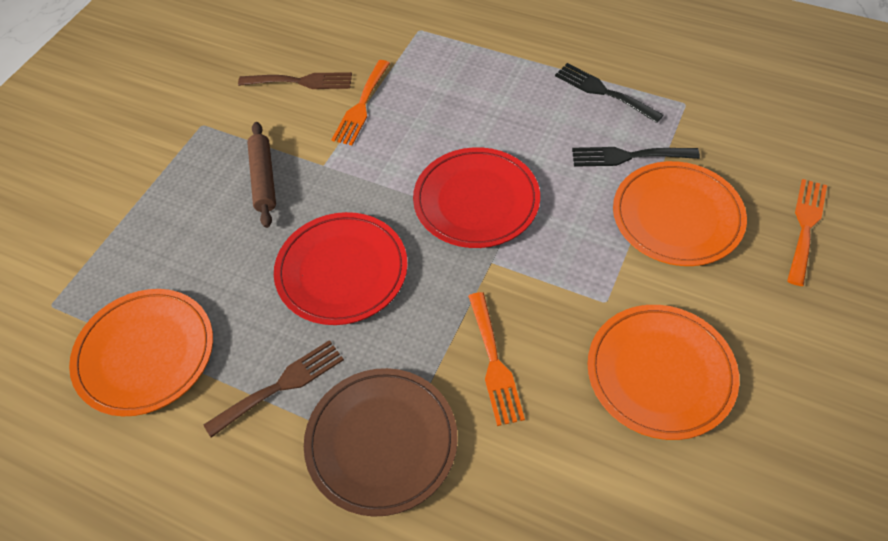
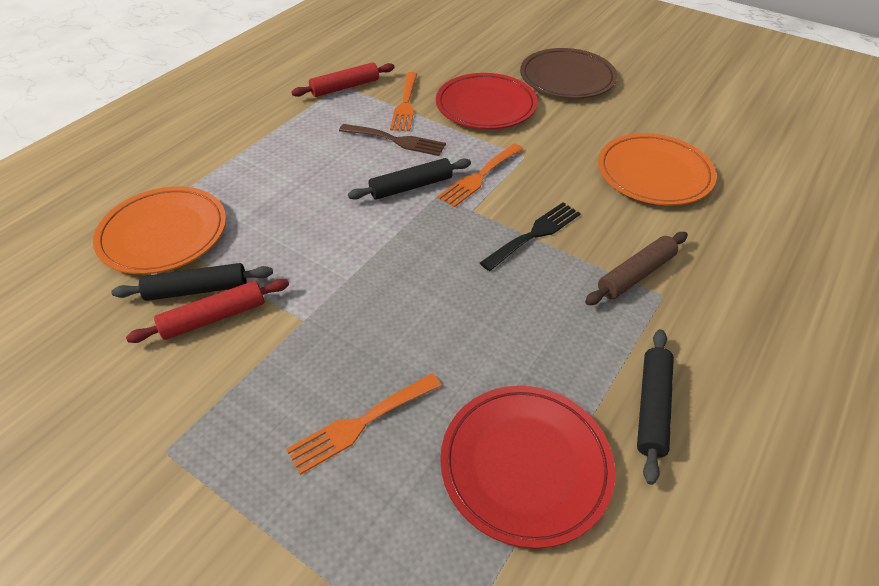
black fork: [555,63,663,123] [572,147,700,167] = 2 -> [480,202,581,271] = 1
black rolling pin: none = 0 -> [112,263,273,301] [348,158,471,200] [637,329,674,485] = 3
brown fork: [204,340,344,438] [238,72,352,89] = 2 -> [339,124,446,156] = 1
orange plate: [69,289,213,416] [588,305,739,440] [613,161,747,266] = 3 -> [93,186,226,274] [598,133,717,205] = 2
red rolling pin: none = 0 -> [126,279,289,343] [291,62,395,97] = 2

